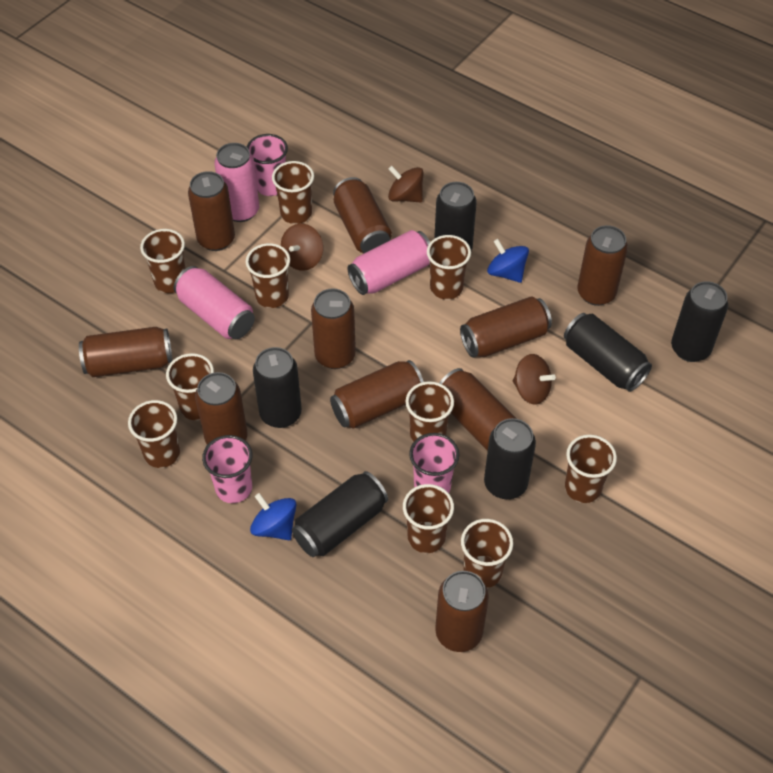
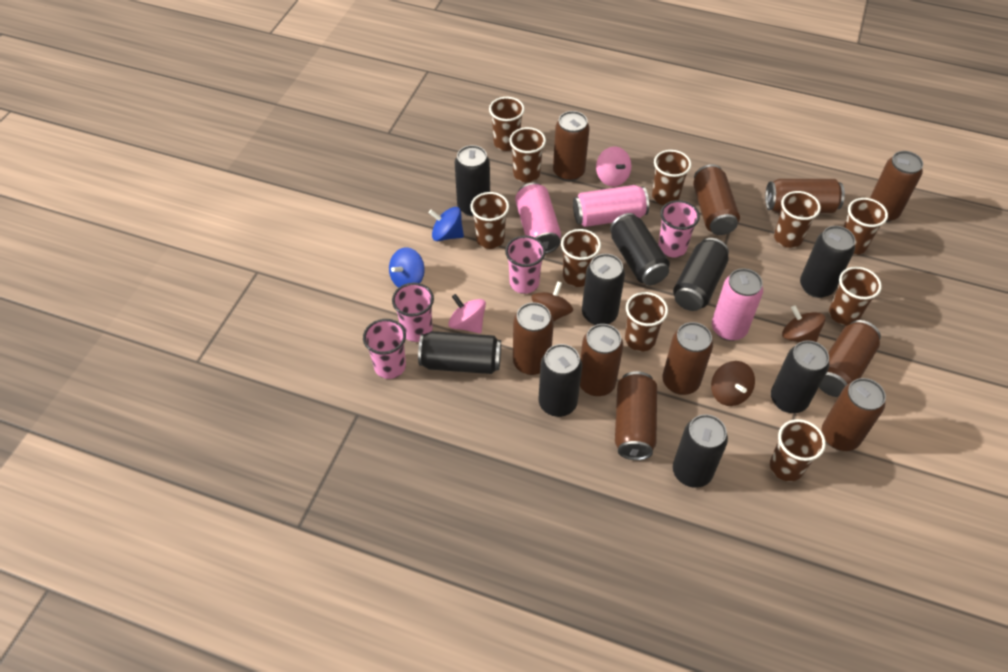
black can: [253,347,302,428] [292,471,388,557] [434,182,477,251] [484,418,536,499] [564,313,652,392] [671,281,728,362] = 6 -> [418,331,501,374] [455,145,490,216] [539,344,582,417] [582,254,625,325] [610,213,670,285] [673,238,729,311] [673,414,728,488] [771,340,829,413] [800,226,855,298] = 9
pink cup: [202,435,252,503] [247,134,288,196] [409,433,459,493] = 3 -> [363,319,406,379] [392,283,434,342] [505,236,546,294] [658,200,700,257] = 4
pink spinning top: none = 0 -> [448,294,486,333] [596,147,631,187] = 2

